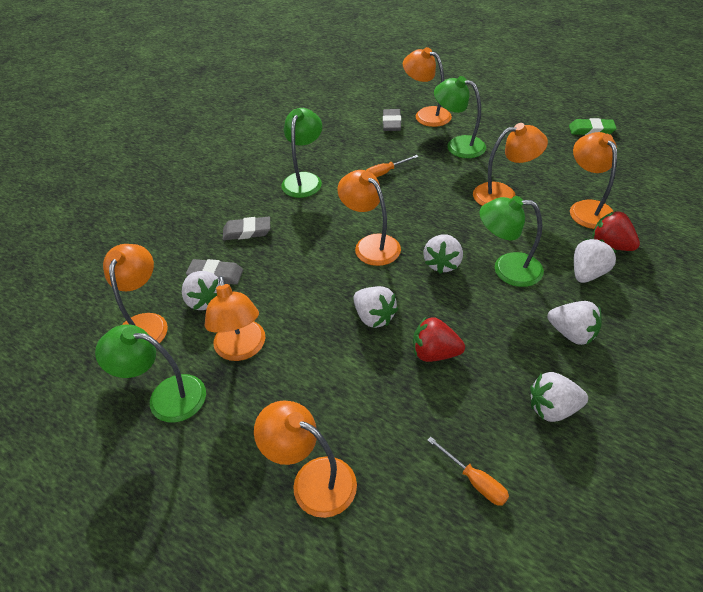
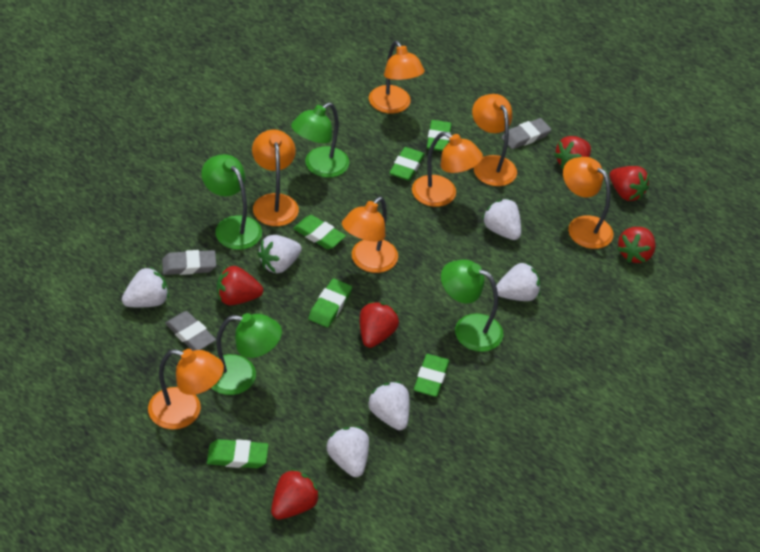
green eraser: [569,118,617,135] = 1 -> [207,439,268,468] [293,215,346,250] [308,279,352,327] [389,147,425,181] [414,354,450,397] [427,120,451,151] = 6
orange screwdriver: [366,155,419,178] [427,437,509,506] = 2 -> none = 0
red strawberry: [413,317,465,362] [592,211,640,251] = 2 -> [217,266,263,305] [271,469,320,519] [360,302,399,348] [554,136,591,169] [609,166,649,201] [617,227,656,263] = 6

